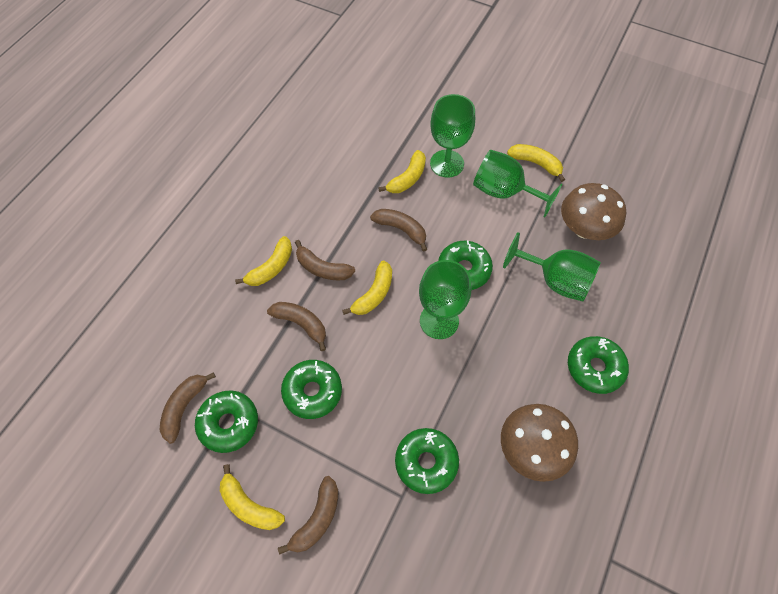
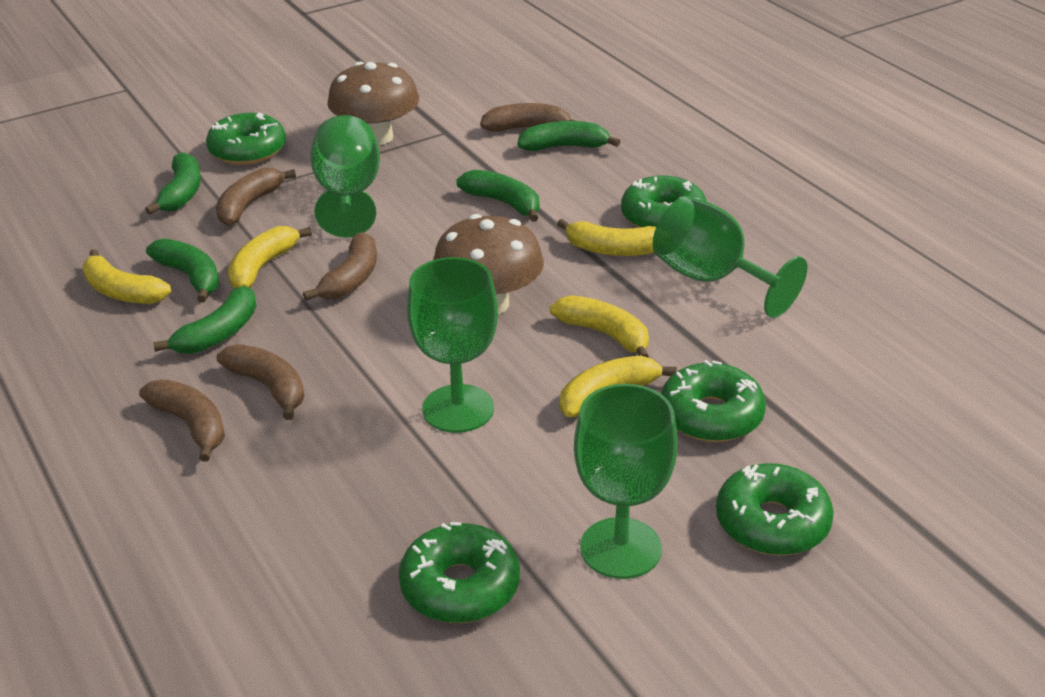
green banana: none = 0 -> [145,152,201,215] [146,238,220,302] [153,286,256,354] [456,170,540,222] [517,121,621,151] = 5

